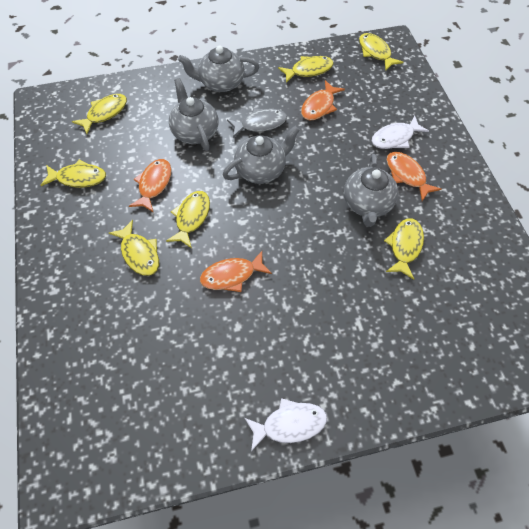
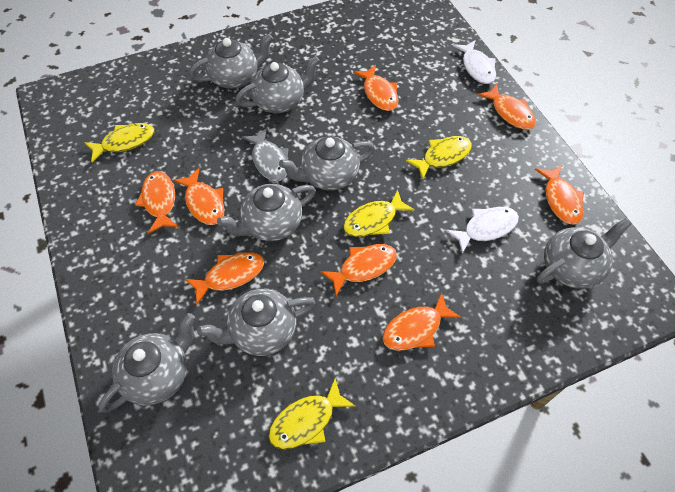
grey teapot: [169,78,219,151] [178,45,259,92] [222,126,300,184] [344,154,399,227] = 4 -> [99,313,195,413] [189,34,273,89] [197,289,315,356] [217,184,316,241] [235,56,320,113] [279,136,375,191] [537,218,631,289] = 7
orange fish: [129,159,172,213] [200,251,272,292] [301,80,345,120] [387,152,441,201] = 4 -> [135,172,179,234] [173,168,225,225] [185,252,264,305] [320,244,397,296] [353,65,399,111] [382,292,461,351] [477,84,536,130] [535,165,584,225] = 8
yellow fish: [41,160,106,188] [72,94,127,134] [109,220,159,276] [166,191,210,248] [278,56,334,83] [359,33,403,70] [384,218,424,279] = 7 -> [84,123,155,162] [268,378,355,449] [343,189,415,237] [406,136,472,179] = 4

